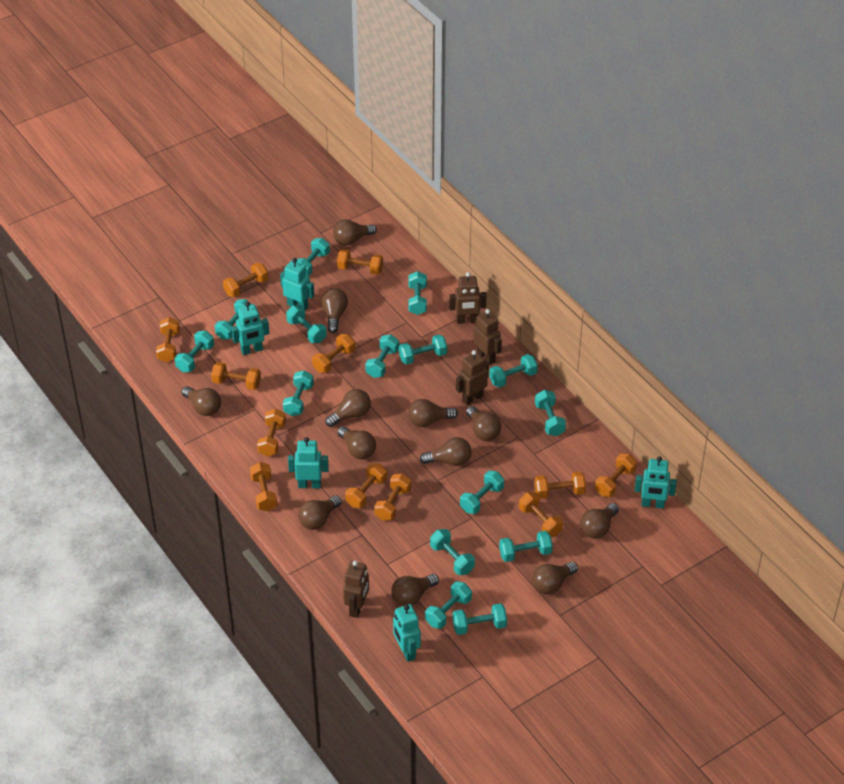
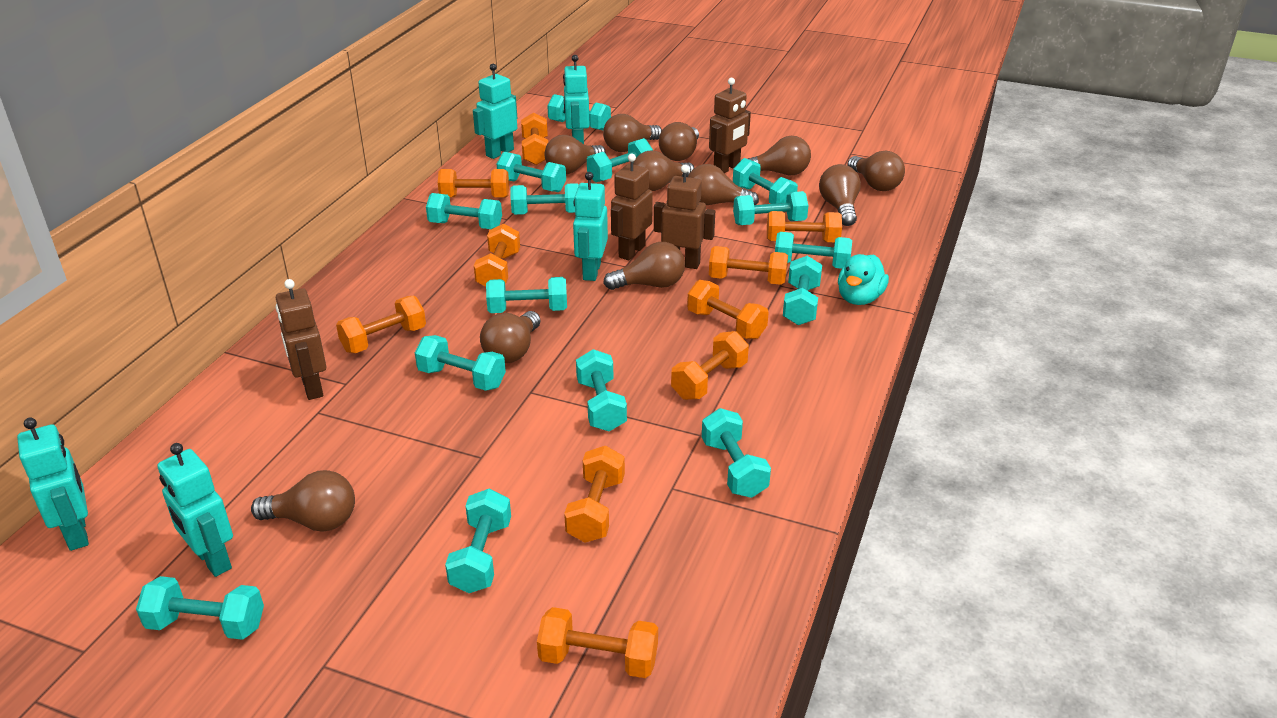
brown light bulb: [181,386,221,416] [298,496,342,530] [321,288,348,333] [325,389,371,427] [333,220,377,246] [337,426,376,459] [391,574,439,606] [408,399,458,427] [420,437,472,466] [466,406,501,441] [532,562,578,595] [580,503,619,539] = 12 -> [251,470,355,531] [480,311,541,363] [545,135,606,174] [603,114,662,152] [603,242,685,290] [633,151,694,191] [659,122,699,161] [688,164,759,205] [748,136,811,175] [819,164,861,226] [847,151,905,191] = 11
orange dumbbell: [156,317,180,362] [211,362,261,390] [223,263,268,298] [250,462,277,511] [257,409,286,457] [312,334,355,373] [337,249,383,275] [345,463,387,508] [374,474,411,521] [519,492,563,537] [535,472,586,499] [595,453,637,497] = 12 -> [336,296,426,353] [438,169,509,198] [474,224,520,287] [521,112,548,165] [537,607,658,678] [564,446,625,543] [671,331,749,400] [687,280,769,339] [709,246,788,285] [767,211,842,242] = 10
turquoise duck: none = 0 -> [838,254,889,305] = 1

